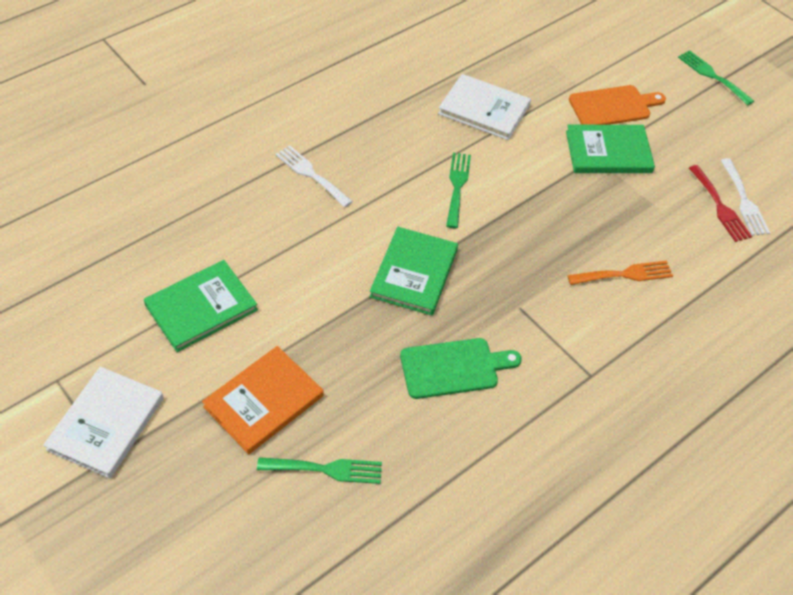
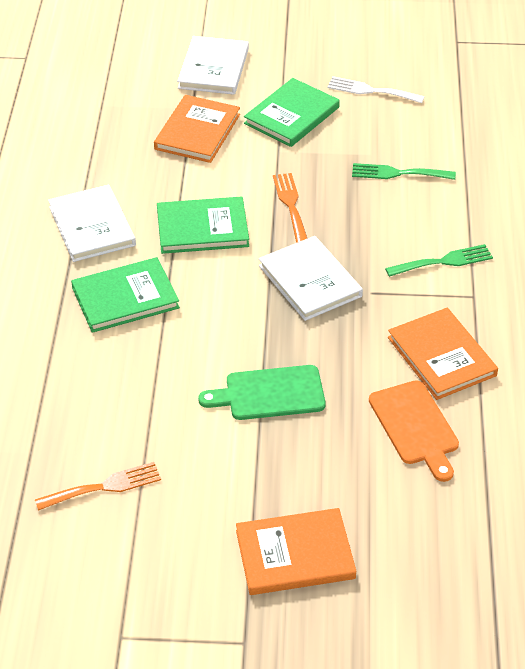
green fork: [257,457,382,484] [446,153,471,228] [678,50,754,105] = 3 -> [352,163,456,180] [385,244,493,277] = 2
orange book: [202,346,324,454] = 1 -> [154,95,240,163] [236,508,356,595] [388,308,498,400] = 3
orange fork: [567,261,673,285] = 1 -> [35,462,161,511] [273,173,308,243] = 2
red fork: [689,165,752,242] = 1 -> none = 0
white book: [43,367,164,479] [438,74,531,140] = 2 -> [48,185,136,262] [177,36,249,95] [259,236,363,321] = 3
white fork: [275,145,353,207] [720,158,770,236] = 2 -> [327,76,424,103] = 1

